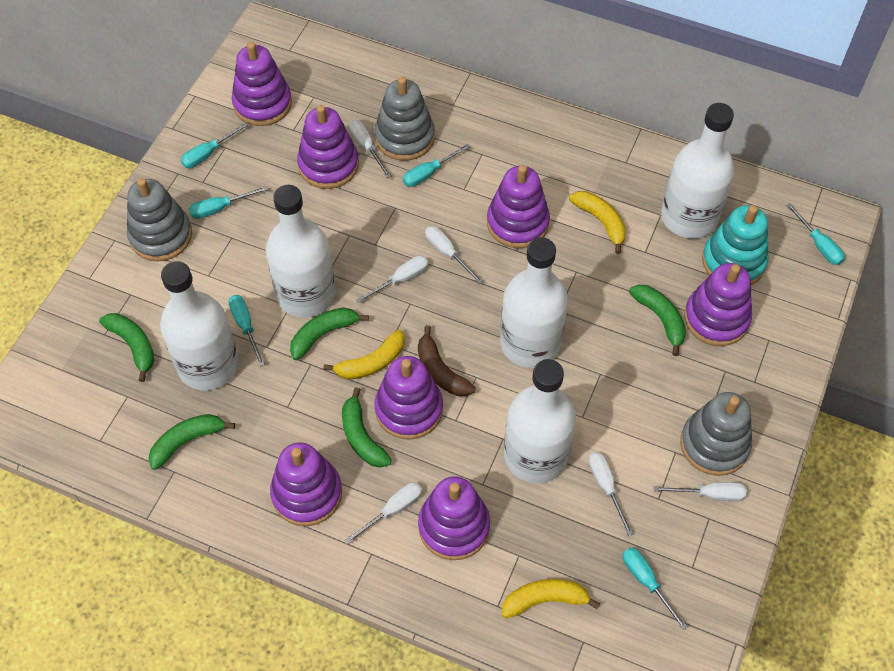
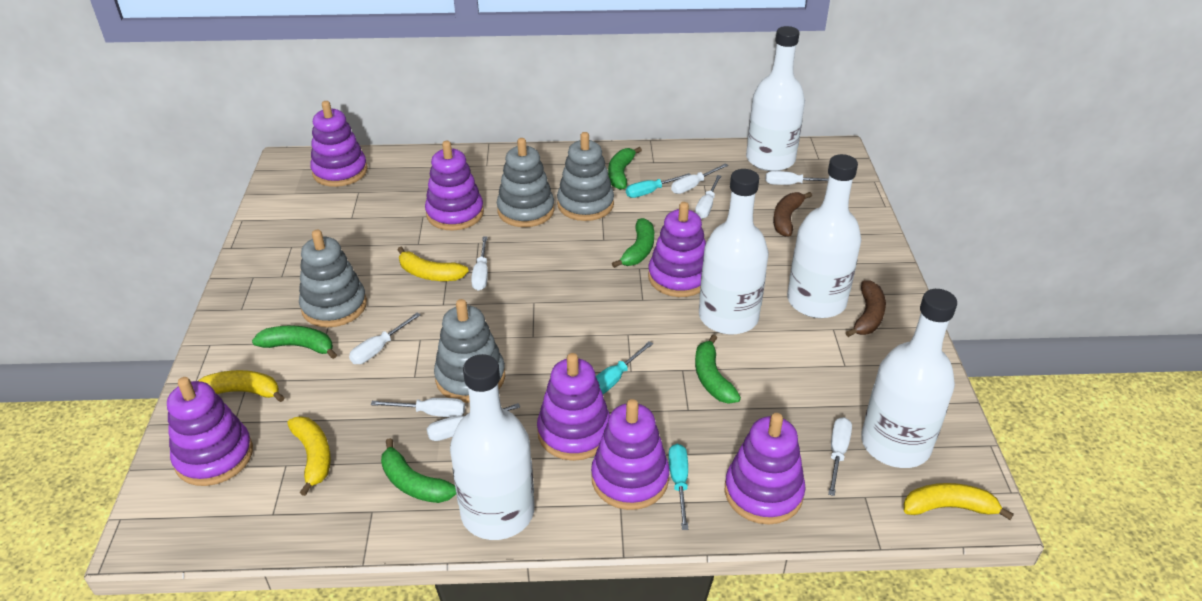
brown banana: [418,325,476,396] = 1 -> [773,192,812,237] [846,280,886,337] = 2
grey stacking toy: [127,178,192,261] [375,76,435,161] [680,392,752,476] = 3 -> [299,230,367,327] [434,299,505,403] [497,138,555,227] [557,132,614,221] = 4
turquoise screwdriver: [181,122,248,168] [189,186,268,219] [229,295,265,367] [403,144,470,187] [623,547,688,630] [786,203,845,265] = 6 -> [596,341,653,394] [626,173,691,198] [668,444,688,530] = 3
turquoise stacking toy: [702,205,768,285] = 1 -> none = 0
white screwdriver: [345,482,422,544] [349,120,391,178] [356,255,429,303] [425,226,483,284] [588,452,633,536] [654,482,747,501] = 6 -> [349,313,421,364] [371,398,465,417] [427,403,520,441] [471,236,488,291] [671,164,728,194] [695,175,721,219] [766,171,829,185] [828,417,852,496] = 8
yellow banana: [323,329,405,380] [502,579,600,618] [569,191,626,254] = 3 -> [198,370,285,402] [287,416,331,496] [397,247,469,281] [904,483,1014,520] = 4

